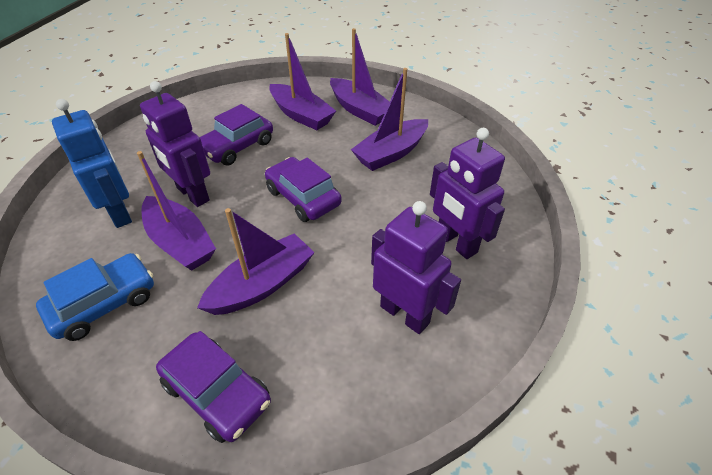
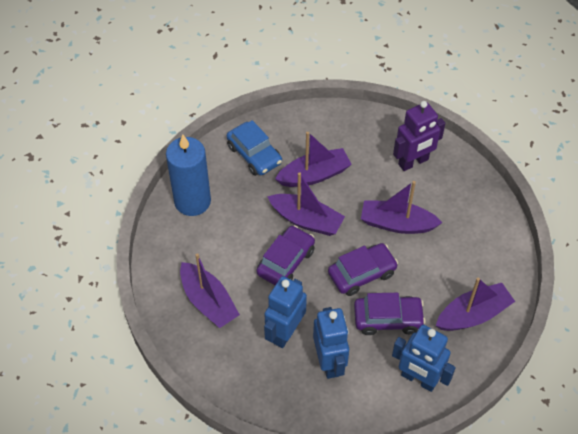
blue candle: none = 0 -> [166,134,211,216] = 1
blue robot: [52,99,132,228] = 1 -> [264,276,307,348] [313,307,349,379] [392,325,456,392] = 3
purple robot: [140,81,210,207] [371,201,461,334] [430,128,505,259] = 3 -> [393,101,445,171] = 1

